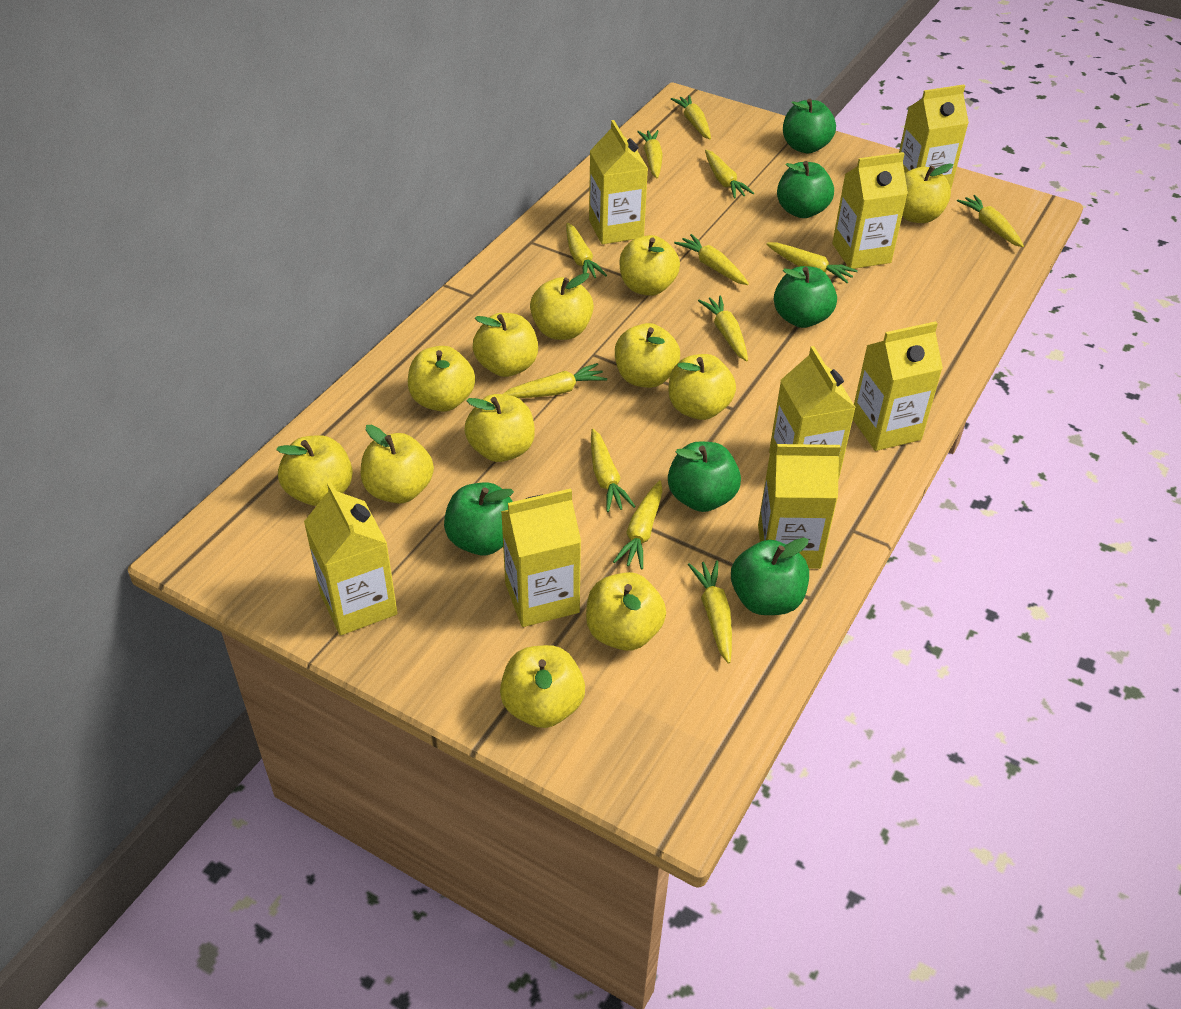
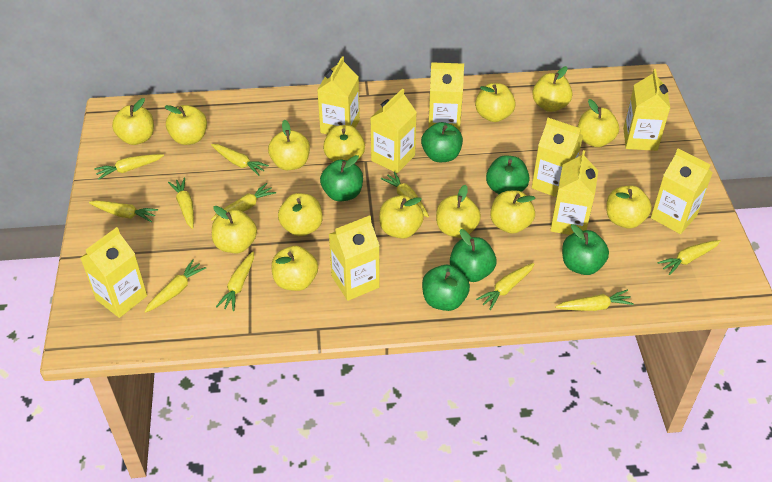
yellow apple: [276,435,353,506] [361,425,434,504] [408,346,475,412] [464,394,535,462] [473,313,538,377] [500,645,585,728] [530,273,594,340] [586,572,666,651] [615,323,680,388] [619,235,680,296] [668,354,736,420] [902,163,953,223] = 12 -> [112,98,154,145] [164,105,207,145] [212,206,257,253] [268,120,310,170] [272,246,318,291] [278,193,323,236] [323,125,365,162] [379,195,424,239] [436,185,481,238] [475,83,516,122] [490,191,535,234] [532,66,573,112] [578,99,619,147] [606,186,652,228] = 14
yellow carrot: [503,363,607,398] [566,223,607,278] [591,429,636,512] [613,480,663,570] [637,130,663,178] [671,95,711,139] [674,234,749,285] [688,560,732,664] [698,295,748,361] [705,150,754,199] [766,243,858,283] [957,195,1024,247] = 12 -> [89,200,158,222] [94,154,164,180] [144,260,206,313] [168,178,194,229] [211,144,269,176] [211,183,276,221] [216,252,254,311] [381,171,429,217] [476,263,535,310] [555,290,634,311] [657,240,721,275] = 11
yellow carton: [304,481,398,635] [501,489,581,627] [589,120,648,244] [758,444,841,569] [769,346,856,479] [832,152,908,269] [853,321,943,451] [899,84,969,189] = 8 -> [80,227,147,318] [317,56,360,134] [329,215,380,301] [371,88,417,173] [428,62,464,131] [532,118,583,197] [550,150,598,235] [623,69,670,151] [651,148,712,234] = 9

